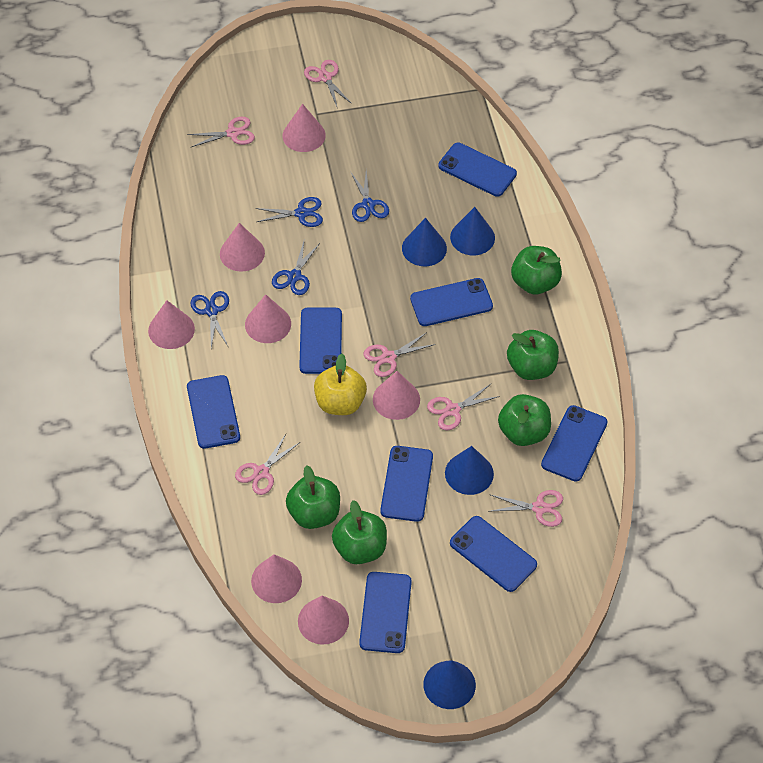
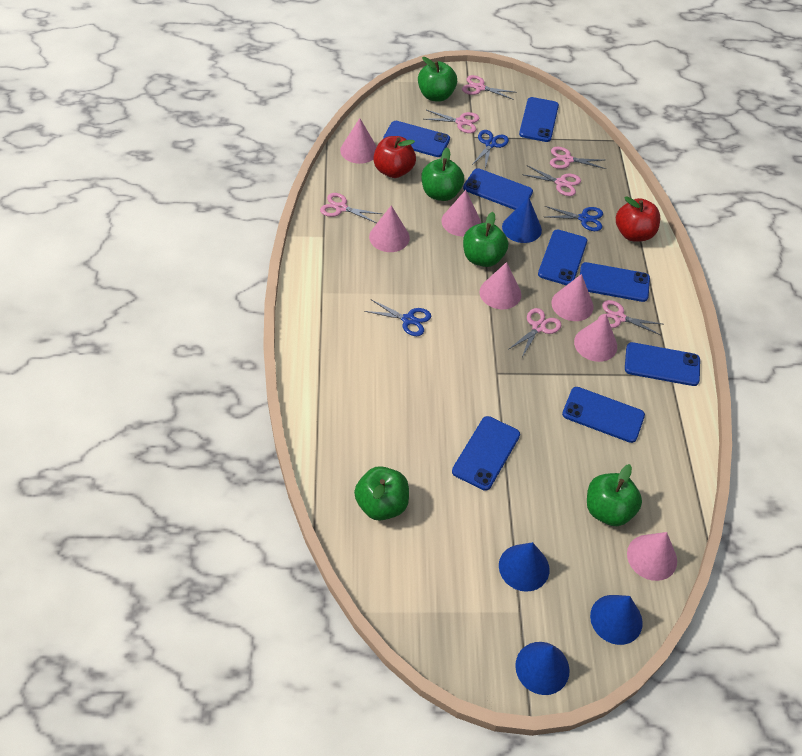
blue scissors: [190,291,229,348] [255,197,323,227] [272,241,320,295] [351,170,389,222] = 4 -> [364,299,431,336] [472,130,509,169] [545,206,603,231] = 3
pink scissors: [187,117,255,147] [235,434,300,495] [304,60,352,109] [364,332,436,377] [427,384,500,430] [488,490,563,527] = 6 -> [320,193,382,223] [425,110,479,133] [462,75,517,100] [508,308,562,357] [522,165,581,196] [550,147,606,169] [598,300,662,335] = 7
red apple: none = 0 -> [373,136,416,178] [616,196,660,241] = 2
yellow apple: [314,354,367,415] = 1 -> none = 0

